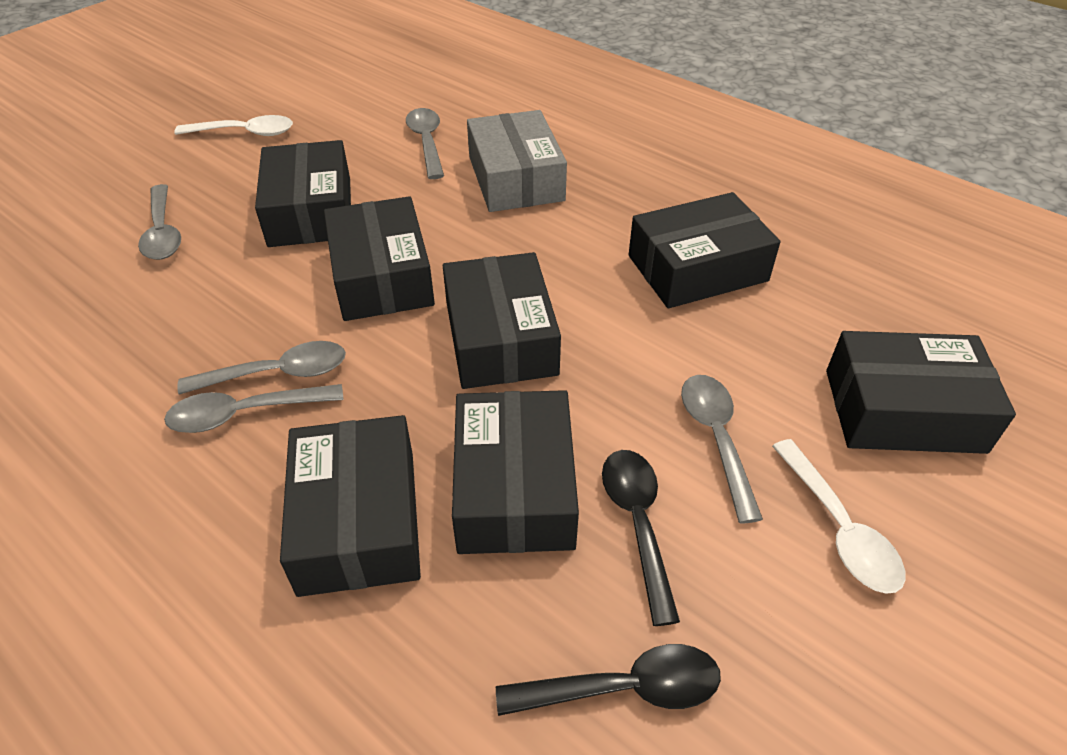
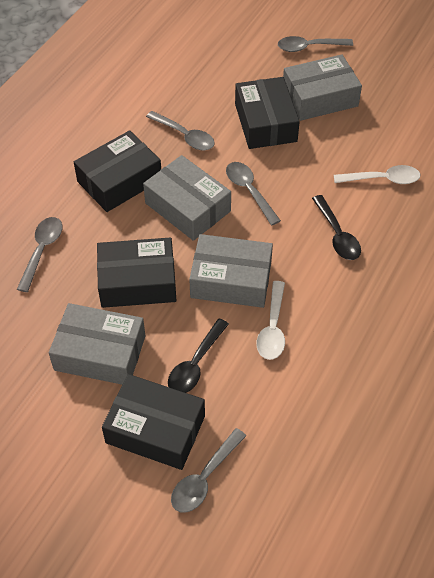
black box: [255,140,351,247] [280,415,421,597] [324,196,435,321] [443,252,561,389] [452,390,579,554] [629,192,780,308] [826,331,1016,454] = 7 -> [74,130,161,212] [97,237,176,308] [102,374,205,470] [235,77,300,149] = 4
grey box: [467,110,567,212] = 1 -> [49,303,145,385] [143,155,231,241] [189,234,273,308] [283,54,362,121] = 4

